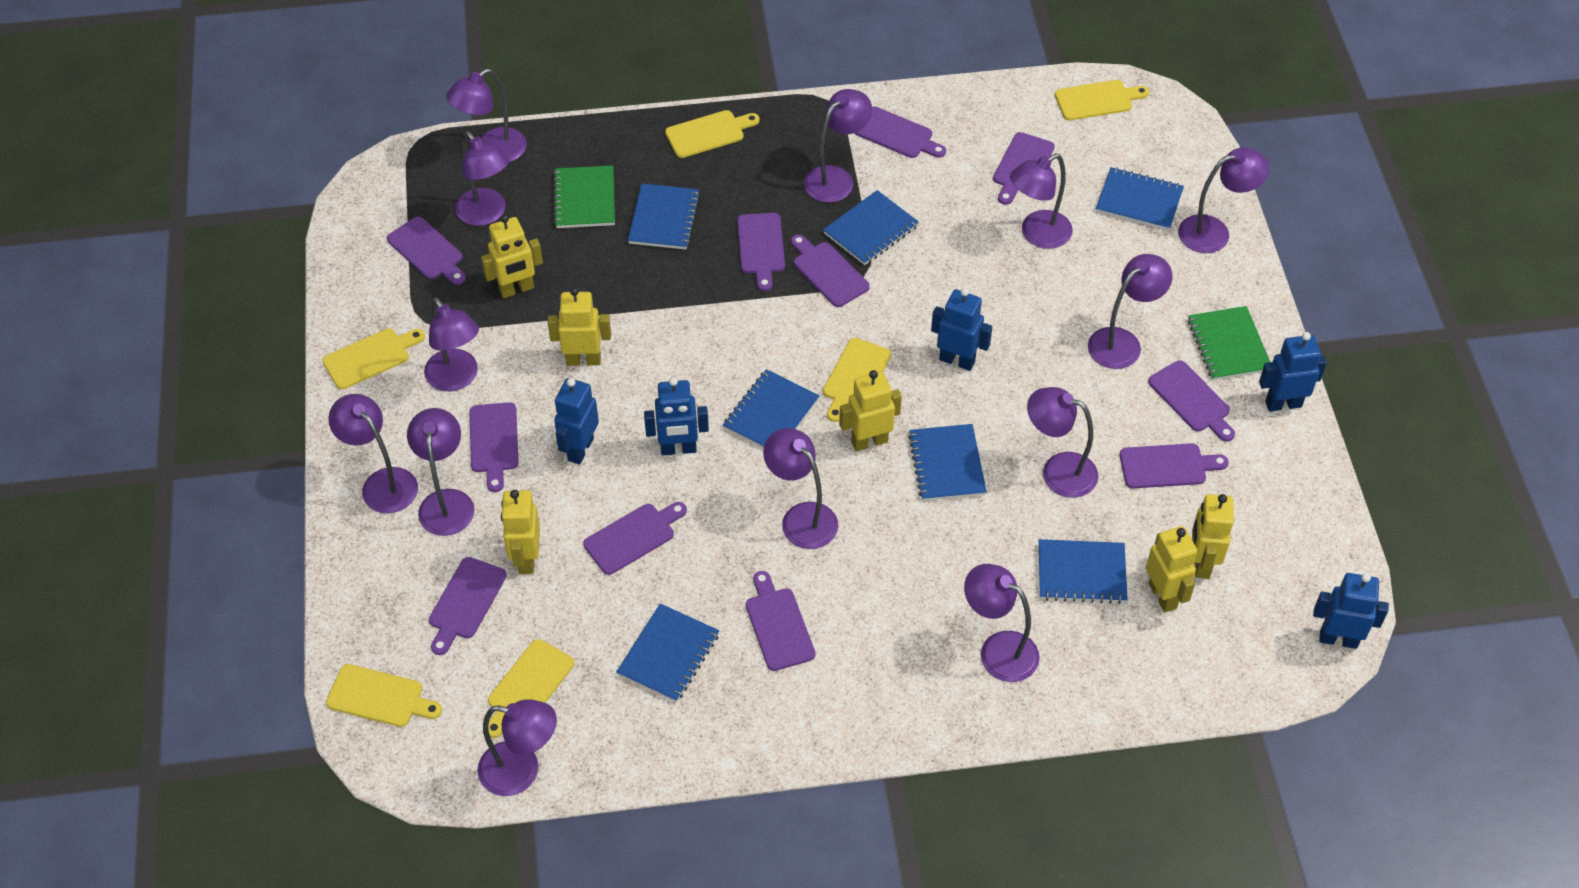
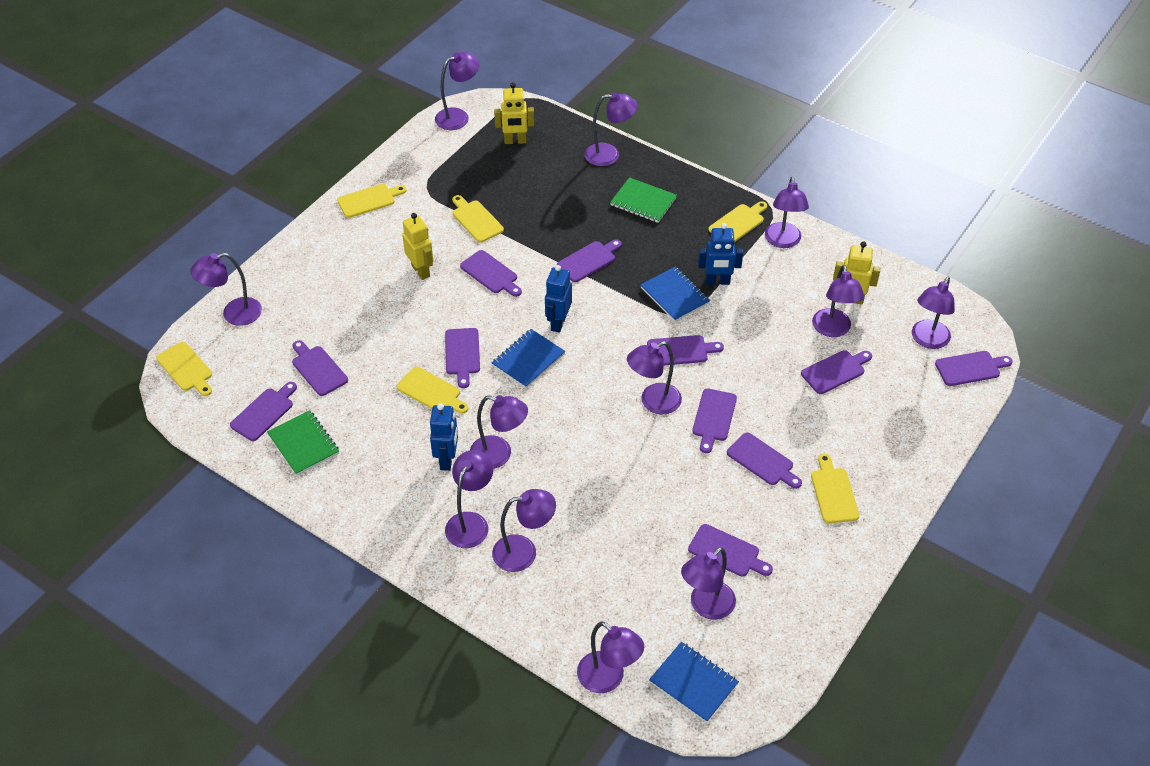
blue notebook: [616,603,719,702] [628,183,700,250] [723,369,820,448] [823,190,919,265] [908,424,987,501] [1039,539,1128,604] [1096,167,1184,231] = 7 -> [492,329,565,388] [640,267,710,322] [649,642,739,723] = 3
blue robot: [554,378,599,464] [644,377,709,455] [931,288,992,371] [1259,332,1327,412] [1313,573,1389,649] = 5 -> [430,404,458,471] [545,265,572,333] [698,223,743,285] = 3
purple lamp: [328,394,418,513] [407,408,474,536] [424,297,479,391] [446,69,527,162] [455,131,509,226] [477,699,557,796] [763,428,838,549] [804,89,872,203] [964,564,1040,682] [1010,153,1072,249] [1027,387,1098,498] [1088,254,1173,369] [1178,147,1269,253] = 13 -> [190,253,262,326] [435,52,479,130] [445,450,493,548] [470,395,528,469] [492,489,556,572] [577,621,644,693] [584,92,638,166] [627,341,682,414] [681,547,736,620] [765,177,809,248] [812,265,865,337] [912,277,955,349] = 12
yellow robot: [481,215,543,298] [501,490,540,574] [548,287,611,366] [839,370,902,451] [1146,526,1197,612] [1192,494,1234,579] = 6 -> [402,213,433,280] [494,82,534,144] [833,241,880,304] = 3

